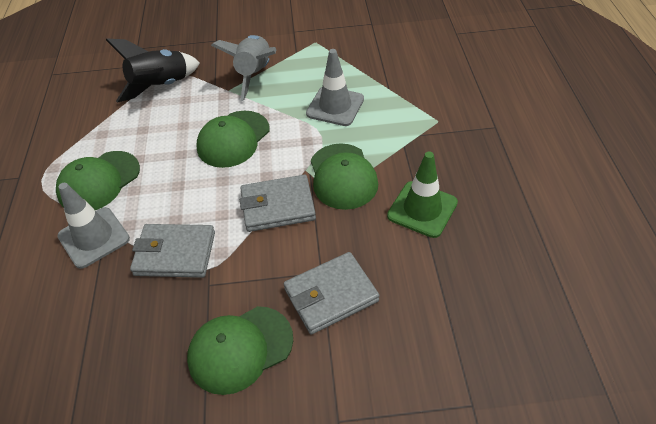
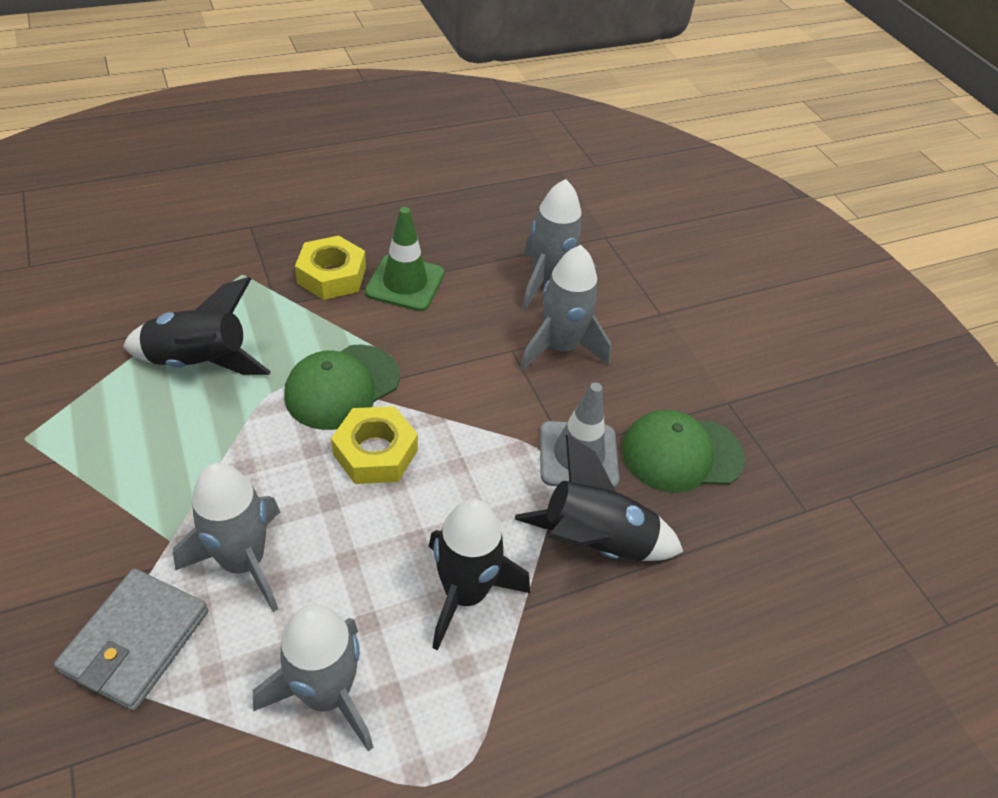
black rocket: [106,39,200,103] = 1 -> [123,277,271,375] [429,499,530,651] [515,435,684,561] = 3
green cap: [56,151,140,210] [187,306,293,395] [196,111,269,168] [311,143,378,210] = 4 -> [284,345,400,430] [622,410,745,493] = 2
grey rocket: [211,35,276,101] = 1 -> [173,463,280,612] [253,605,373,752] [520,245,611,371] [522,179,597,310] = 4
grey traffic cone: [57,183,130,269] [306,49,364,126] = 2 -> [540,383,619,488] = 1
grey wallet: [130,224,215,278] [240,174,316,232] [284,252,379,334] = 3 -> [54,568,208,711] = 1
yellow nut: none = 0 -> [295,235,366,300] [331,406,418,484] = 2

